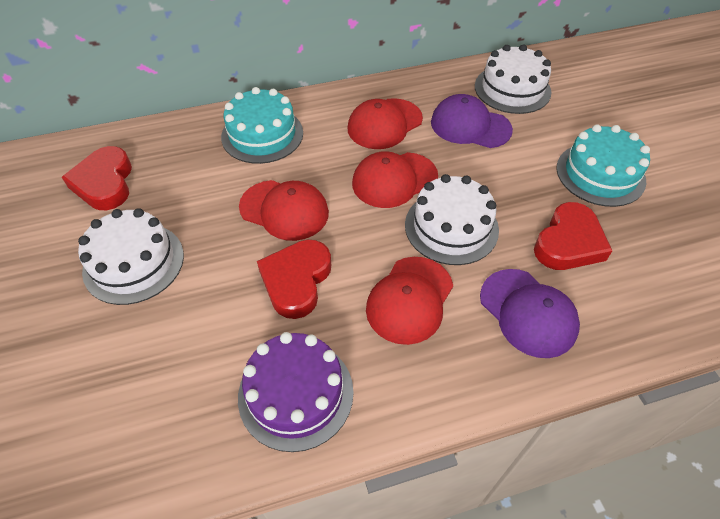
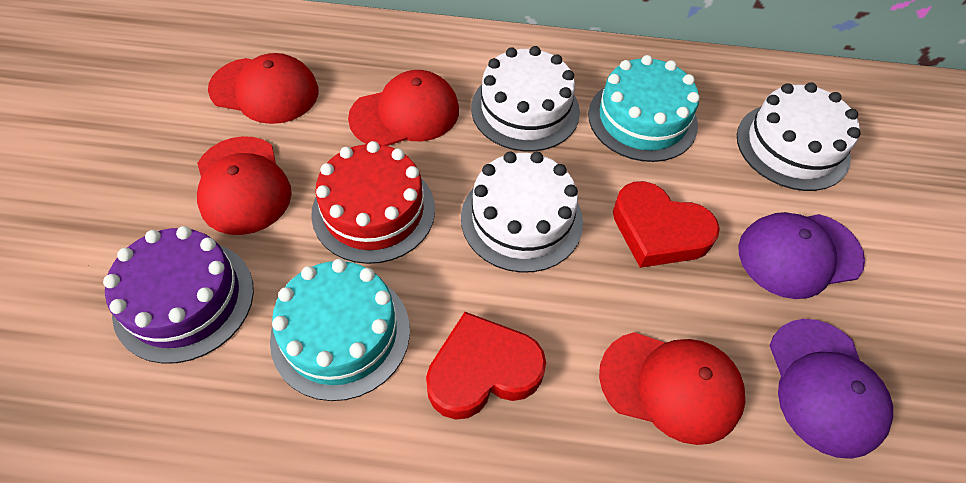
red cake: none = 0 -> [311,141,435,264] = 1
red heart: [62,146,132,210] [257,240,331,319] [534,202,612,270] = 3 -> [426,312,546,420] [613,181,720,268] = 2

